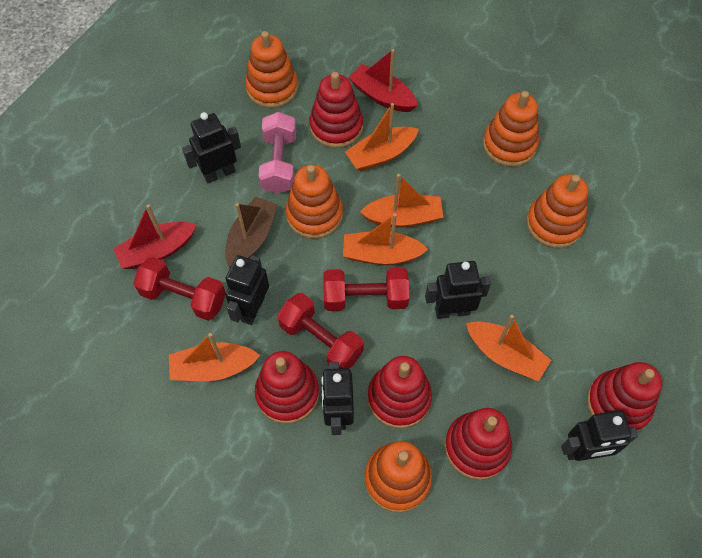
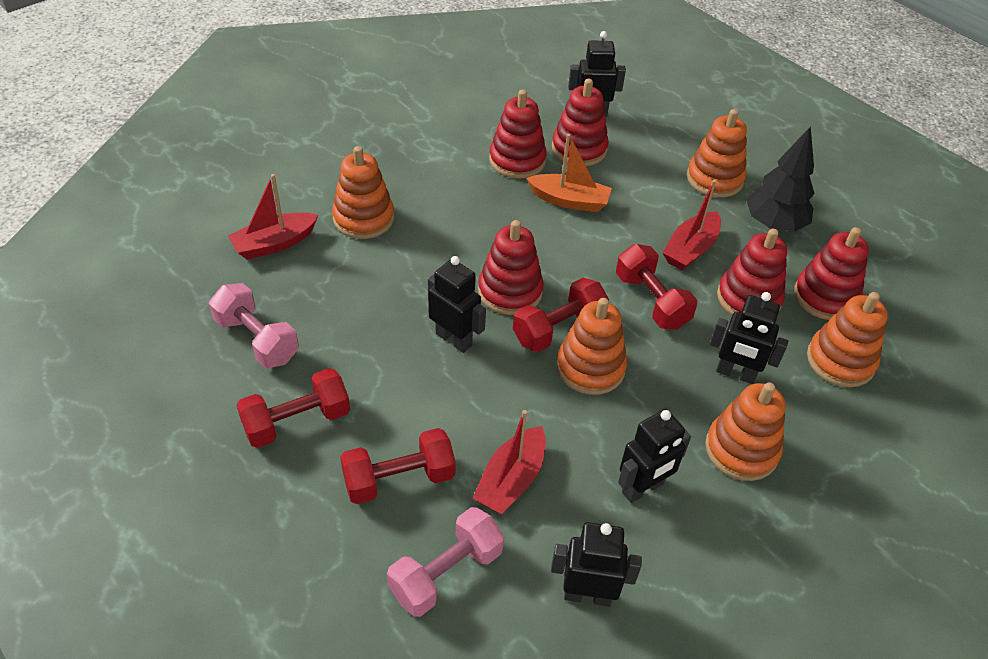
black tree: none = 0 -> [746,126,815,232] = 1
brown boat: [225,196,277,268] = 1 -> none = 0
orange boat: [169,333,260,381] [343,213,428,265] [345,103,419,171] [360,174,443,228] [466,315,551,381] = 5 -> [526,134,612,212] = 1
pink dumbbell: [259,112,296,194] = 1 -> [209,283,299,368] [387,507,504,617] = 2
red boat: [113,204,197,269] [349,49,418,112] = 2 -> [228,174,318,260] [473,410,546,514] [663,180,721,270] = 3
red dumbbell: [133,257,226,321] [277,293,364,369] [323,268,409,311] = 3 -> [237,368,350,448] [340,428,456,504] [513,278,609,352] [616,244,697,330] = 4

